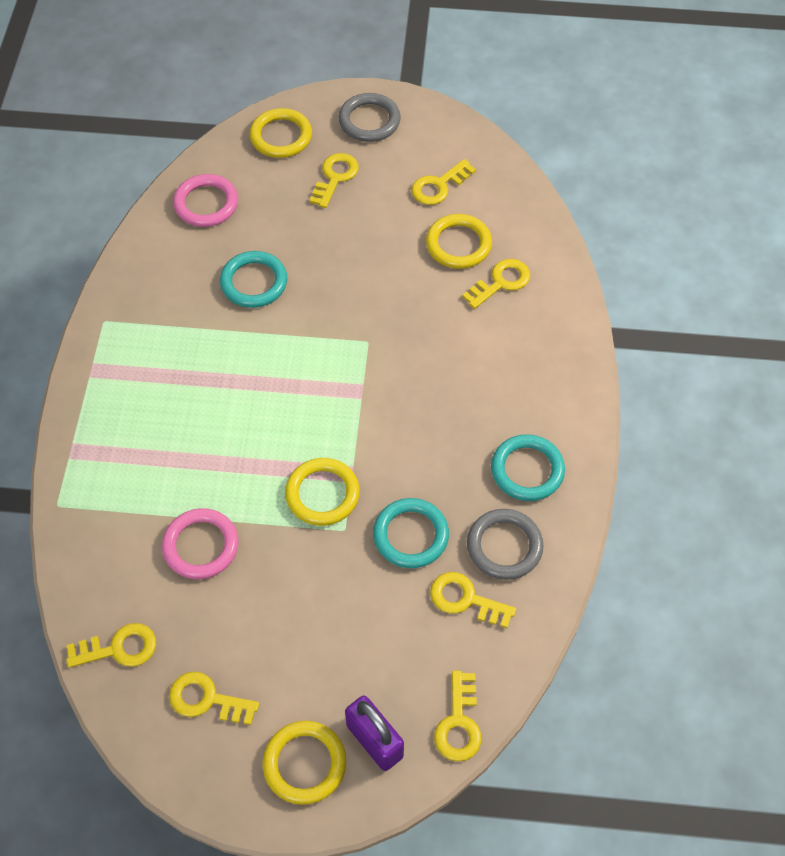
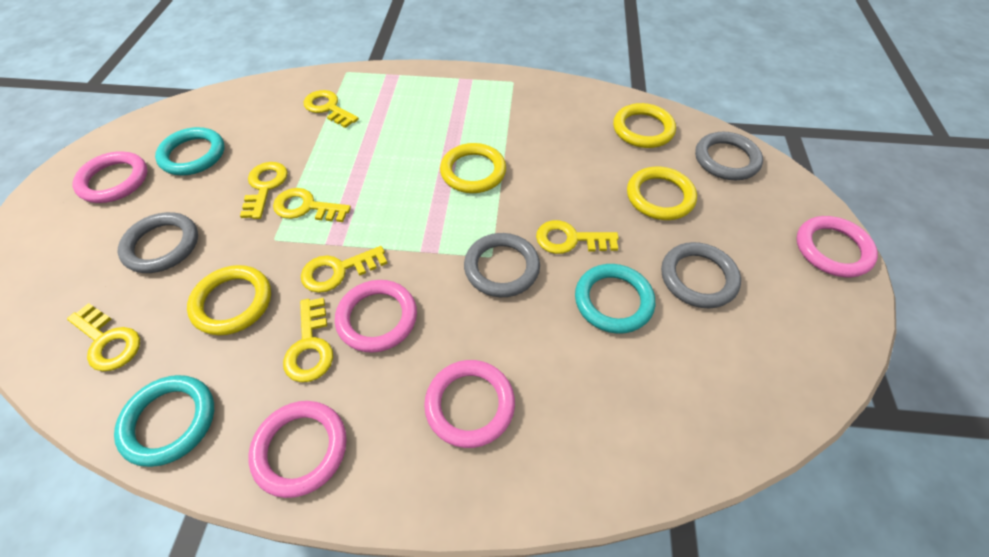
grey ring: [338,93,401,142] [467,509,543,580] = 2 -> [118,212,198,273] [464,233,540,297] [661,242,741,308] [695,132,763,180] = 4
pink ring: [162,508,239,579] [173,174,238,227] = 2 -> [72,151,148,203] [248,401,347,498] [335,280,417,353] [424,360,515,448] [796,216,878,278] = 5
purple padlock: [345,695,404,771] = 1 -> none = 0

